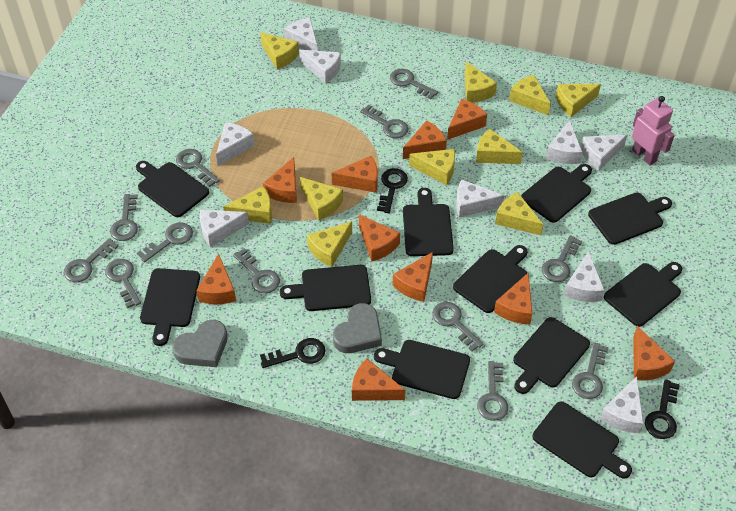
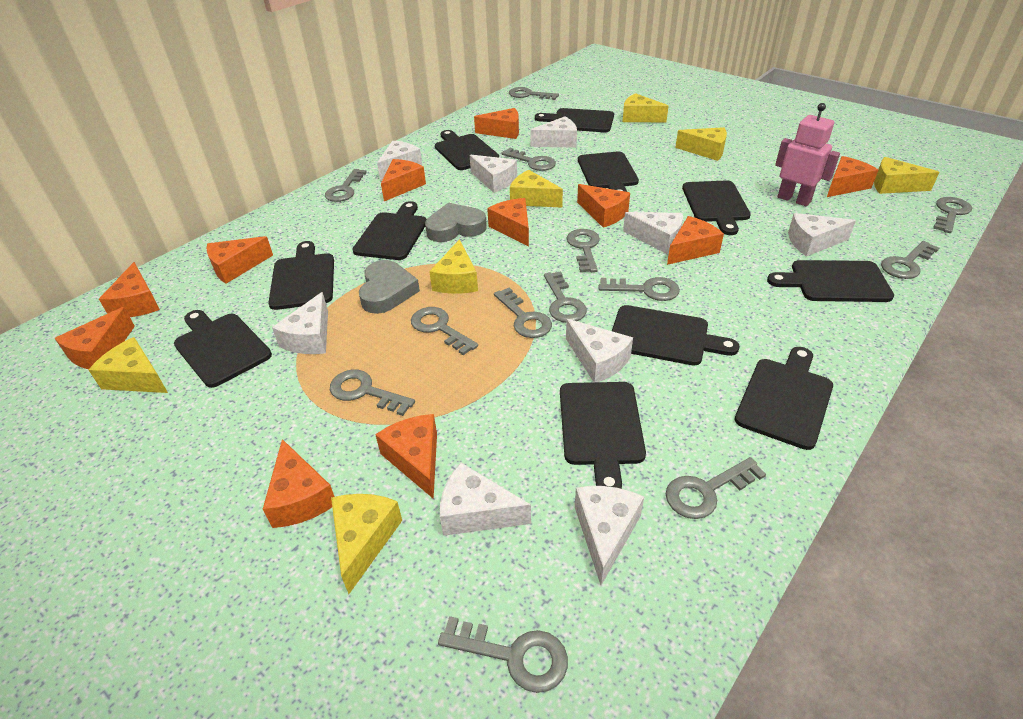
black key: [260,338,325,368] [377,168,408,213] [645,380,680,439] = 3 -> none = 0
grey key: [63,238,118,282] [105,259,141,308] [110,194,138,241] [137,222,193,262] [176,149,220,187] [233,248,280,293] [360,104,408,138] [390,69,438,99] [432,302,484,351] [477,361,508,421] [542,235,582,282] [572,343,608,399] = 12 -> [325,169,367,202] [330,370,415,416] [411,307,478,355] [438,616,568,693] [494,287,552,338] [502,148,556,171] [509,87,559,100] [544,271,587,322] [566,229,600,272] [599,277,680,301] [666,457,766,519] [881,241,939,279] [933,197,972,233] = 13
orange cheese: [196,254,236,304] [263,157,297,203] [331,156,378,193] [352,358,406,401] [359,214,400,262] [393,252,433,302] [403,120,447,159] [447,99,487,140] [494,273,532,324] [634,326,675,381] = 10 -> [55,307,135,369] [99,262,160,317] [206,236,273,284] [263,439,335,528] [375,414,437,499] [381,159,426,201] [474,108,519,139] [487,198,529,246] [577,184,630,228] [667,216,724,265] [827,156,878,197] = 11
yellow cheese: [223,186,272,224] [260,32,299,69] [300,177,343,220] [307,221,352,267] [409,149,455,185] [465,62,497,103] [476,128,523,164] [495,192,543,236] [509,75,551,116] [556,84,601,117] = 10 -> [89,337,168,393] [331,494,402,594] [429,239,478,294] [510,170,563,208] [622,93,669,122] [675,127,727,161] [874,157,939,194] = 7

